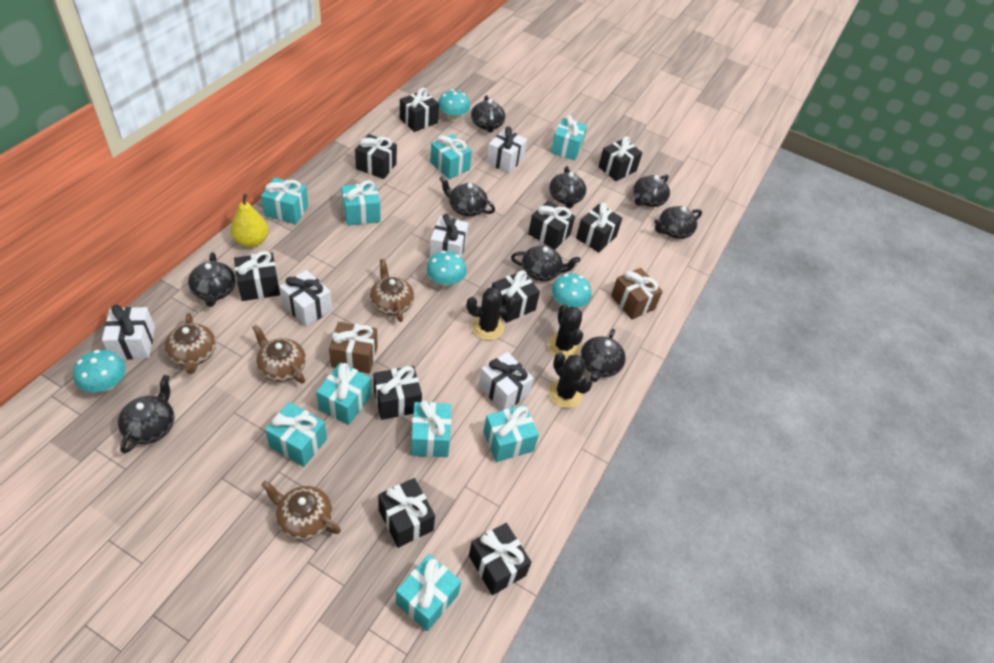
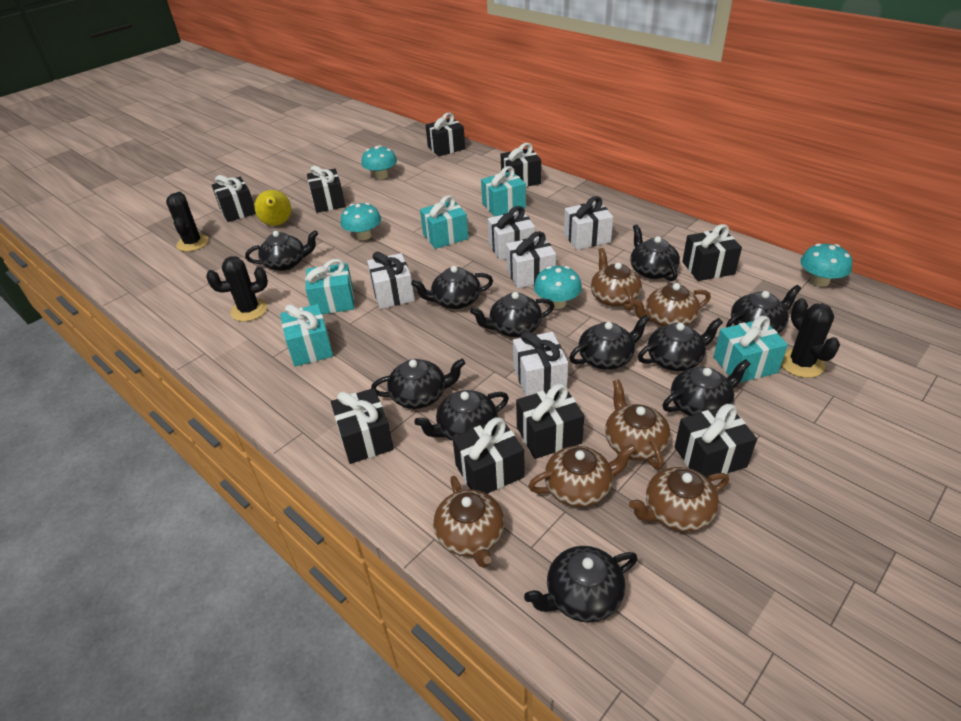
black gift: [234,251,280,301] [355,134,397,179] [373,366,422,420] [378,478,435,548] [400,88,439,132] [469,523,531,595] [492,270,540,323] [528,201,575,250] [576,203,622,252] [598,136,642,181] = 10 -> [212,175,256,222] [307,165,345,213] [331,388,394,464] [425,113,465,157] [452,418,525,494] [501,143,541,187] [516,384,584,459] [675,404,757,479] [682,224,742,281] = 9
black teapot: [118,375,174,453] [188,252,236,307] [439,176,495,216] [471,95,505,133] [511,246,580,281] [549,166,586,208] [581,329,626,382] [633,174,670,207] [654,206,702,239] = 9 -> [245,230,318,271] [371,359,465,409] [411,266,493,309] [414,390,509,441] [470,292,554,337] [524,546,638,623] [569,315,650,370] [630,224,680,281] [638,318,723,371] [663,359,750,416] [726,285,801,333] = 11
brown gift: [329,322,378,373] [611,268,663,319] = 2 -> none = 0
brown teapot: [164,313,216,374] [252,324,306,383] [261,481,341,540] [370,259,414,322] = 4 -> [433,476,504,568] [528,444,636,507] [591,248,642,311] [605,379,671,470] [629,467,729,532] [631,283,711,327] = 6
turquoise gift: [261,177,308,224] [265,402,327,467] [316,363,372,425] [341,180,381,226] [396,554,461,631] [411,400,451,457] [430,134,472,179] [483,405,539,462] [551,115,587,161] = 9 -> [280,304,333,367] [305,259,354,314] [420,195,468,249] [481,166,526,216] [714,316,788,383] = 5

